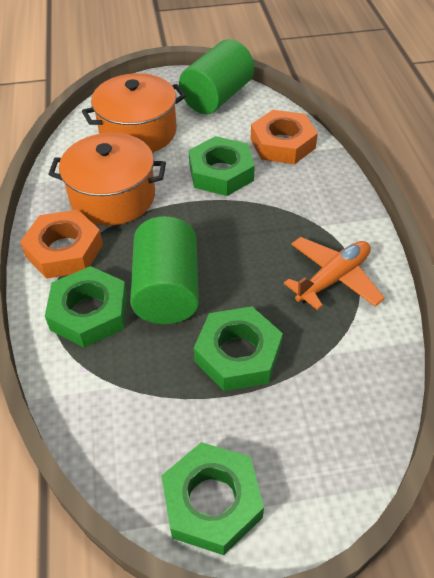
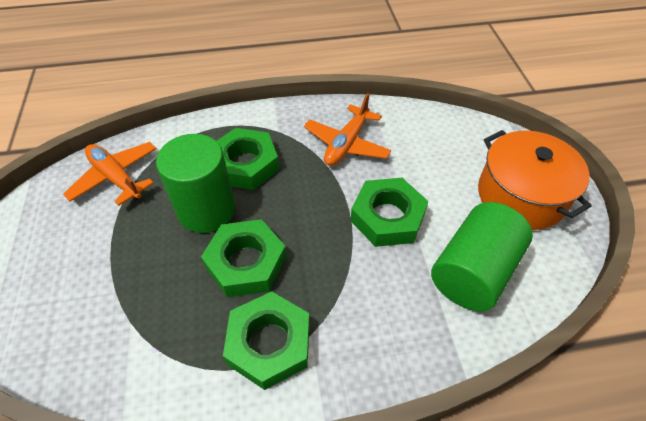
orange nut: [20,210,103,279] [251,110,318,164] = 2 -> none = 0
orange plane: [284,237,385,310] = 1 -> [63,142,157,206] [304,93,391,166] = 2
orange pot: [48,133,166,226] [82,73,186,152] = 2 -> [478,130,592,230] = 1

